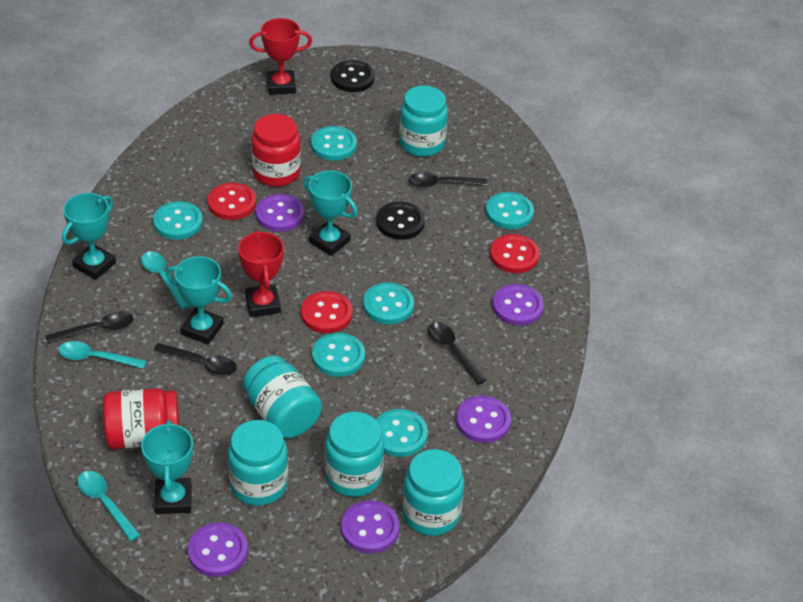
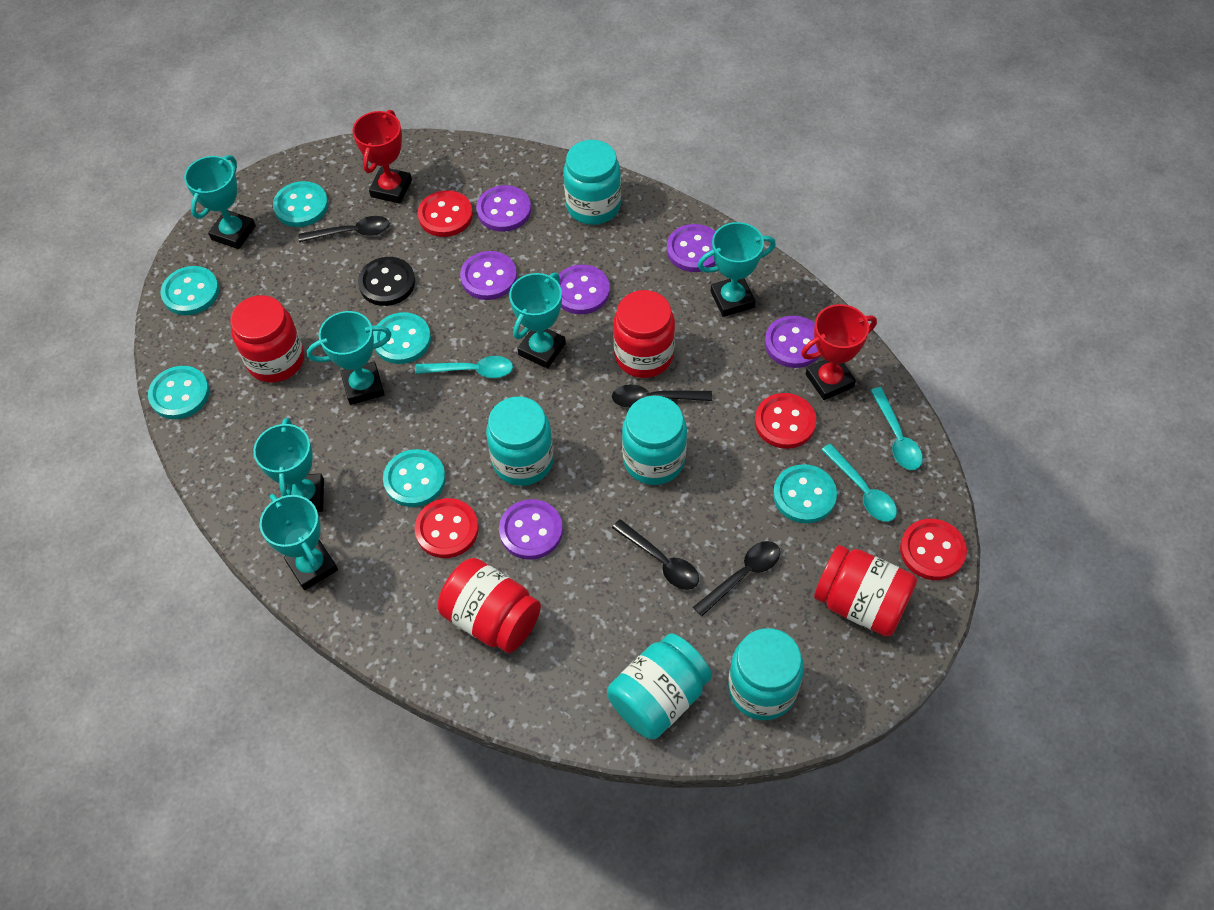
black button: [331,60,375,92] [376,202,425,240] = 2 -> [358,257,415,306] = 1
purple button: [188,522,248,577] [256,194,304,232] [341,501,399,553] [456,396,511,443] [492,284,544,326] = 5 -> [460,251,517,300] [476,185,531,232] [499,499,563,560] [559,265,610,314] [667,224,716,272] [765,316,819,368] = 6
red button: [208,183,256,220] [301,291,352,333] [490,234,540,273] = 3 -> [414,498,479,558] [418,190,473,237] [755,393,816,449] [900,519,967,580] = 4
red jar: [103,388,179,449] [251,114,301,187] = 2 -> [230,295,304,383] [438,558,541,653] [613,290,675,378] [814,545,917,637] = 4
turquoise trophy: [62,193,116,280] [141,420,193,514] [166,256,232,345] [304,171,358,256] = 4 -> [184,155,256,249] [253,418,324,512] [259,494,338,590] [307,311,392,405] [509,273,566,369] [698,222,776,317] = 6

